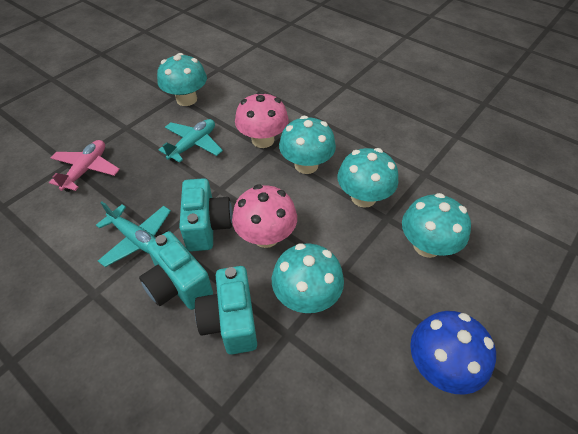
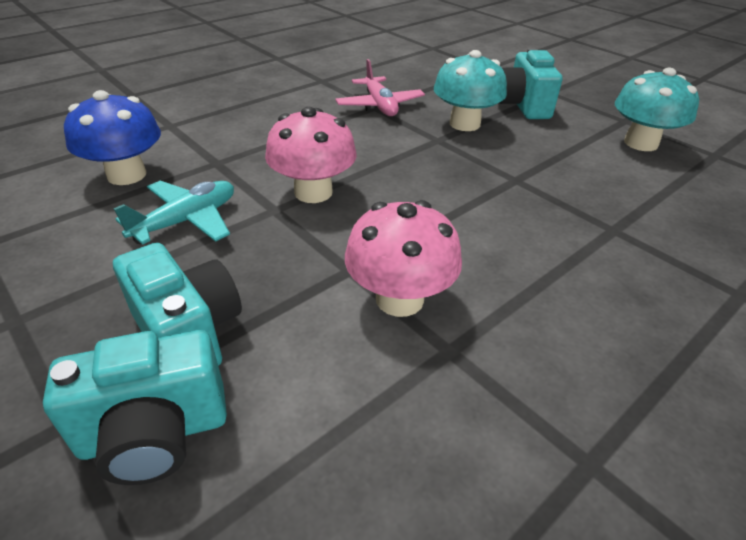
turquoise mushroom: [157,53,207,106] [272,243,344,313] [279,116,336,174] [337,148,398,208] [402,193,471,258] = 5 -> [434,50,507,131] [615,68,699,151] = 2
turquoise plane: [96,202,171,267] [158,119,223,163] = 2 -> [113,181,234,245] = 1

